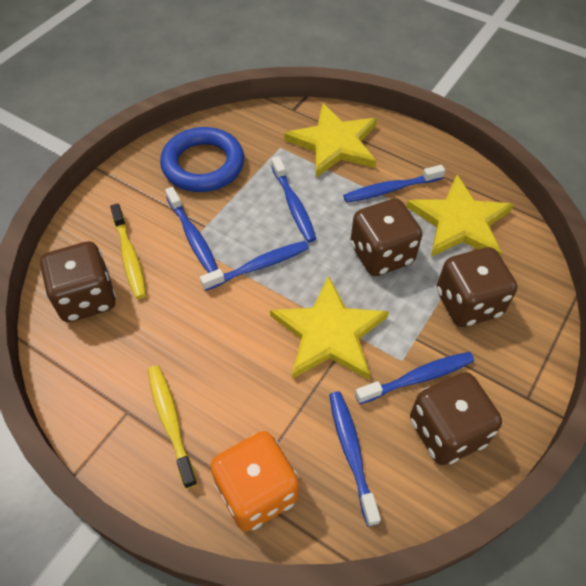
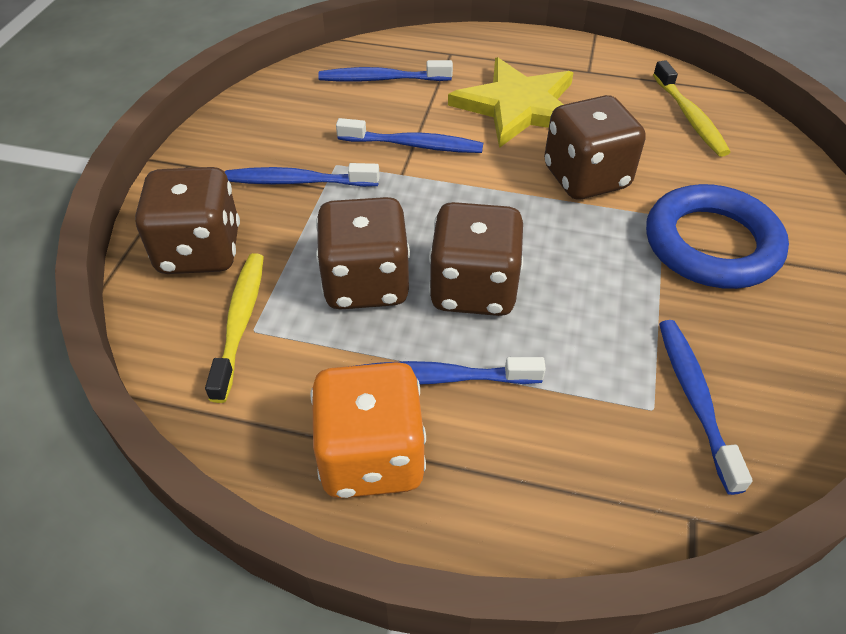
blue toothbrush: [165,187,218,273] [200,241,309,291] [271,156,316,242] [329,391,381,526] [343,165,445,203] [355,352,474,404] = 6 -> [225,163,380,187] [318,60,453,82] [336,118,483,153] [356,357,546,385] [659,320,753,495] = 5
yellow star: [270,276,389,380] [284,103,377,177] [406,175,514,257] = 3 -> [448,57,573,148] = 1

